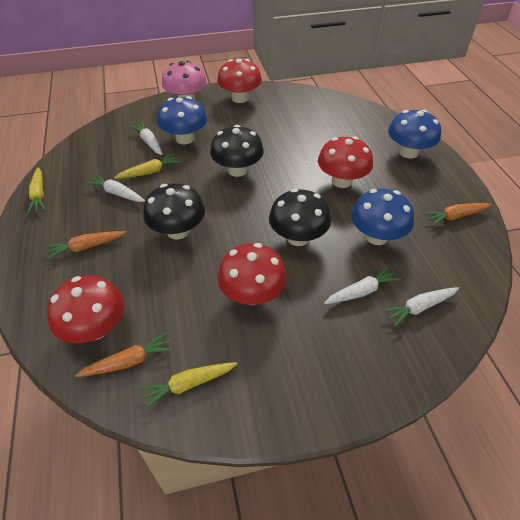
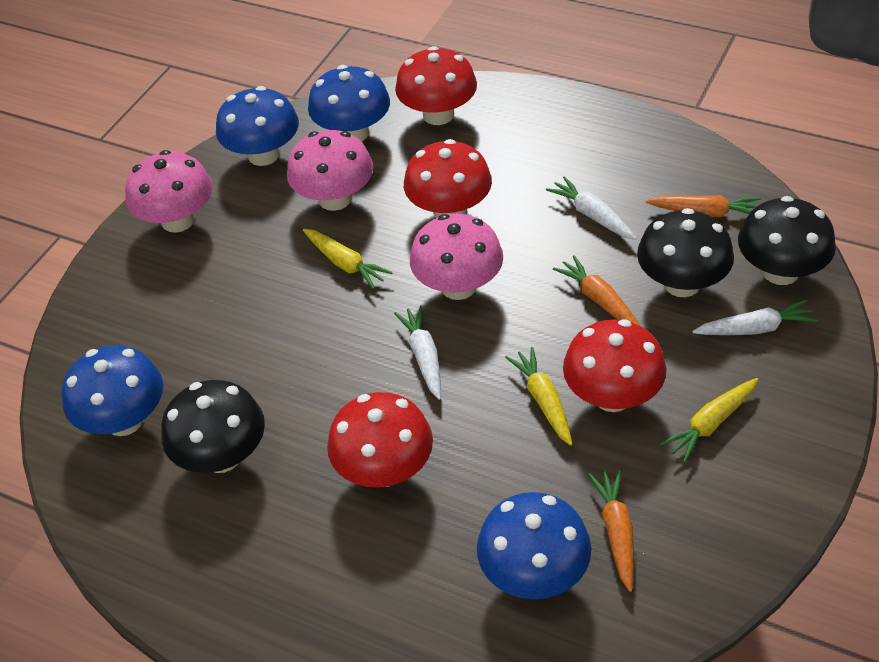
blue mushroom: [157,96,207,144] [351,189,414,245] [388,110,441,159] = 3 -> [62,345,163,436] [216,86,299,166] [308,65,390,141] [477,492,591,599] = 4
pink mushroom: [162,61,207,100] = 1 -> [125,150,213,233] [287,130,373,211] [410,214,503,300] = 3
white carrot: [85,174,145,202] [129,121,162,155] [324,266,401,304] [382,287,459,327] = 4 -> [394,305,441,400] [546,176,636,240] [692,299,818,335] = 3

